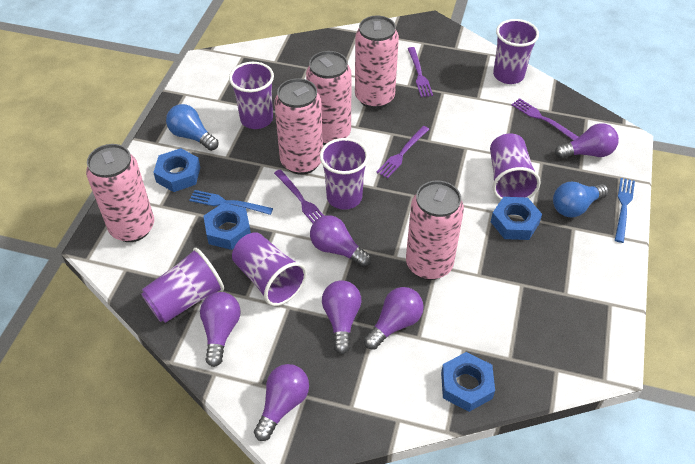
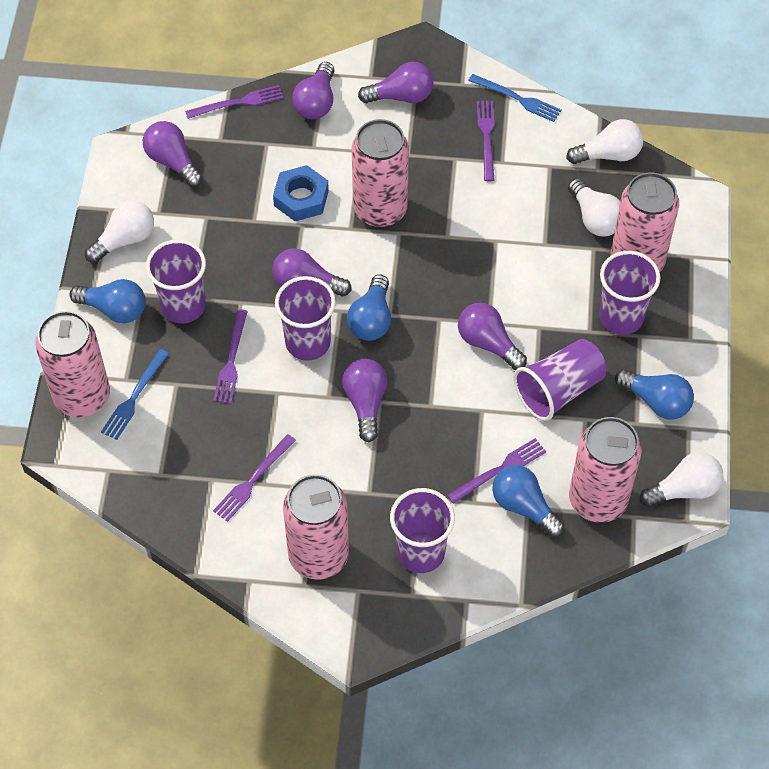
blue light bulb: [166,104,219,151] [553,182,609,217] = 2 -> [69,279,146,323] [347,275,391,341] [492,465,565,537] [615,369,694,420] = 4
blue nut: [153,148,201,192] [203,203,251,250] [441,352,495,412] [491,197,542,240] = 4 -> [273,165,329,221] = 1
purple cup: [141,248,224,323] [229,62,274,129] [232,232,307,306] [320,138,369,210] [490,133,540,200] [493,19,539,84] = 6 -> [146,239,206,324] [275,276,336,361] [390,488,455,573] [514,339,606,421] [599,251,661,335] = 5
purple fork: [274,169,324,223] [376,126,429,178] [408,47,433,97] [511,98,578,140] = 4 -> [185,85,284,119] [213,309,248,404] [213,434,296,522] [447,438,546,504] [477,101,495,181] = 5
white light bulb: none = 0 -> [85,200,154,263] [566,119,644,164] [568,178,620,236] [640,452,723,507] = 4

